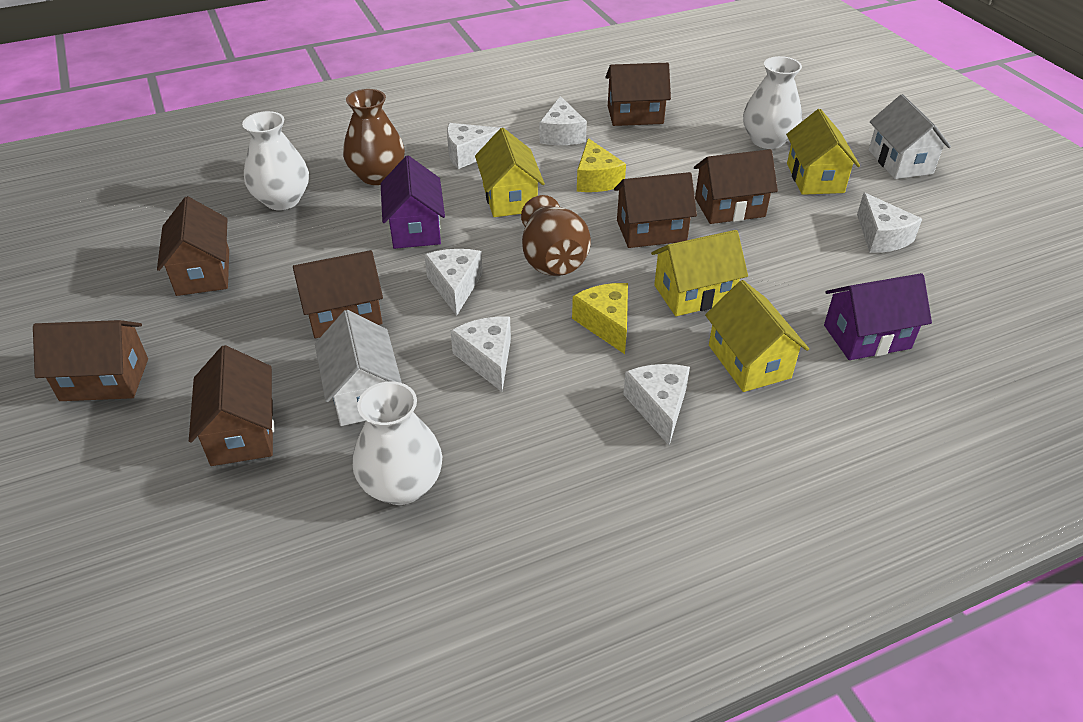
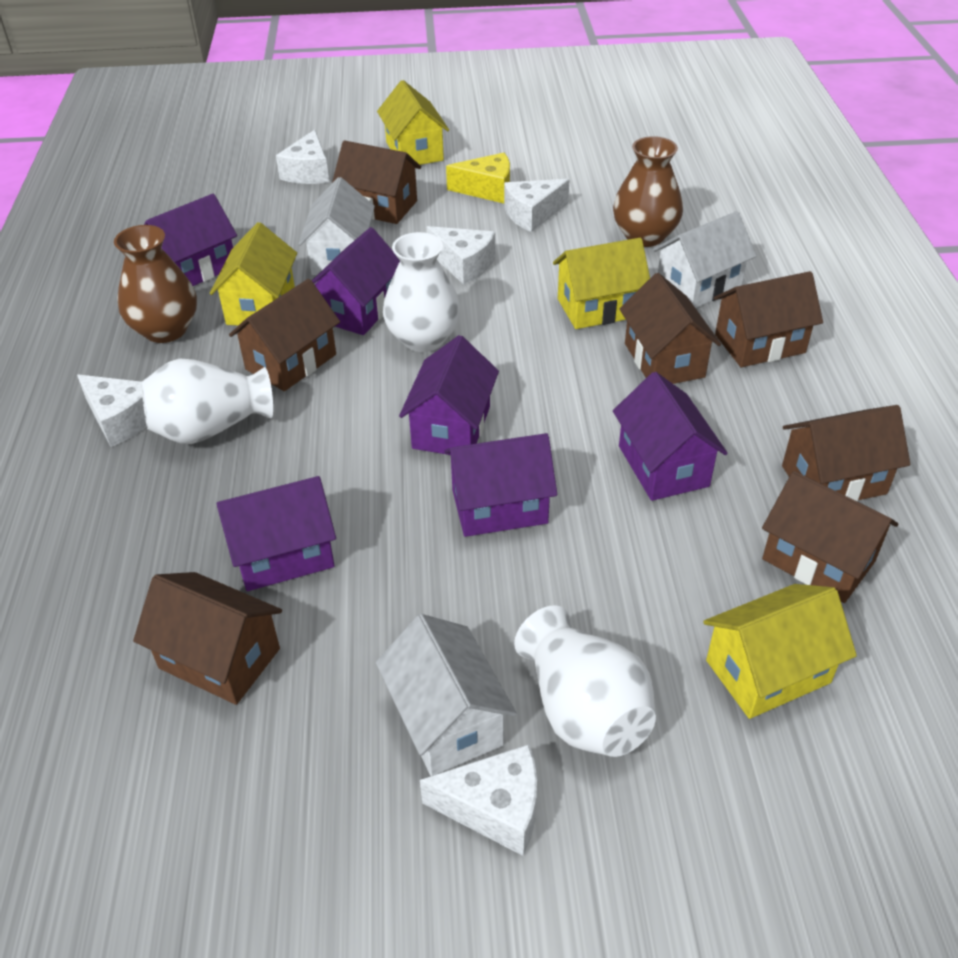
purple house: [381,155,445,249] [824,273,932,360] = 2 -> [144,194,237,286] [216,476,336,591] [312,227,400,335] [399,335,499,455] [444,433,557,537] [613,372,728,501] = 6
white cheese: [424,249,483,316] [447,123,500,169] [451,317,511,392] [540,96,587,145] [623,364,690,445] [857,193,922,253] = 6 -> [77,374,147,447] [276,130,329,184] [420,744,537,856] [427,226,495,285] [504,179,570,232] = 5
white house: [315,310,402,426] [869,94,951,179] = 2 -> [298,177,375,275] [376,614,517,776] [653,211,756,308] = 3
yellow cheese: [572,283,628,354] [577,138,626,192] = 2 -> [446,153,510,203] = 1

